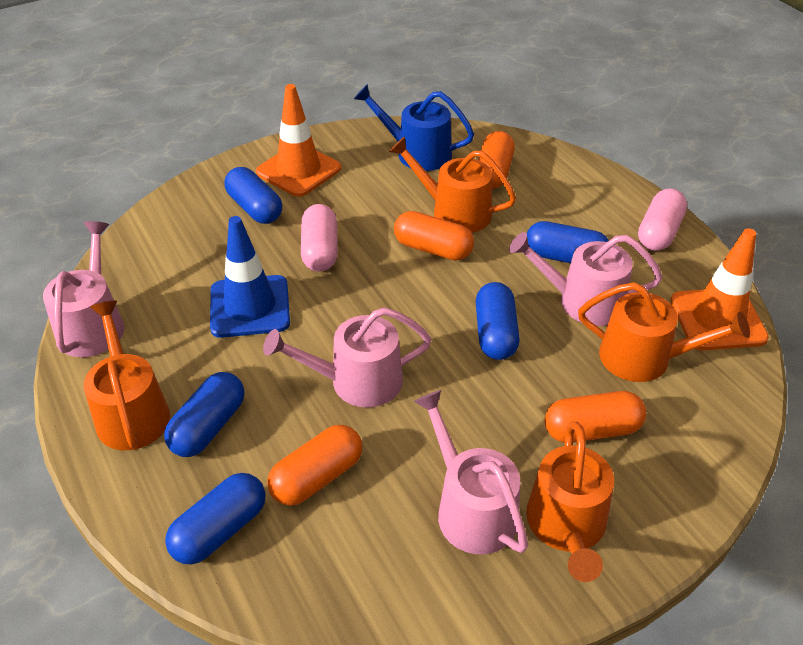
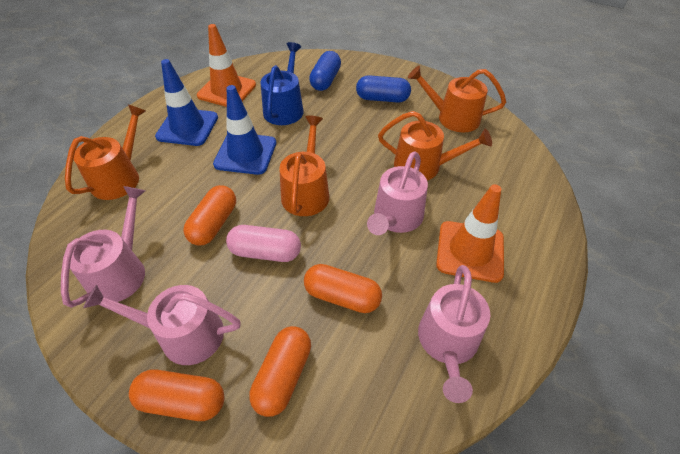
blue capsule: [164,372,245,457] [165,473,266,565] [224,167,282,224] [475,282,520,360] [527,221,609,263] = 5 -> [309,51,341,91] [356,75,411,103] = 2
blue traffic cone: [210,216,290,338] = 1 -> [155,59,218,146] [213,85,276,175] = 2
pink capsule: [301,204,338,272] [638,188,687,251] = 2 -> [226,225,301,262] = 1

